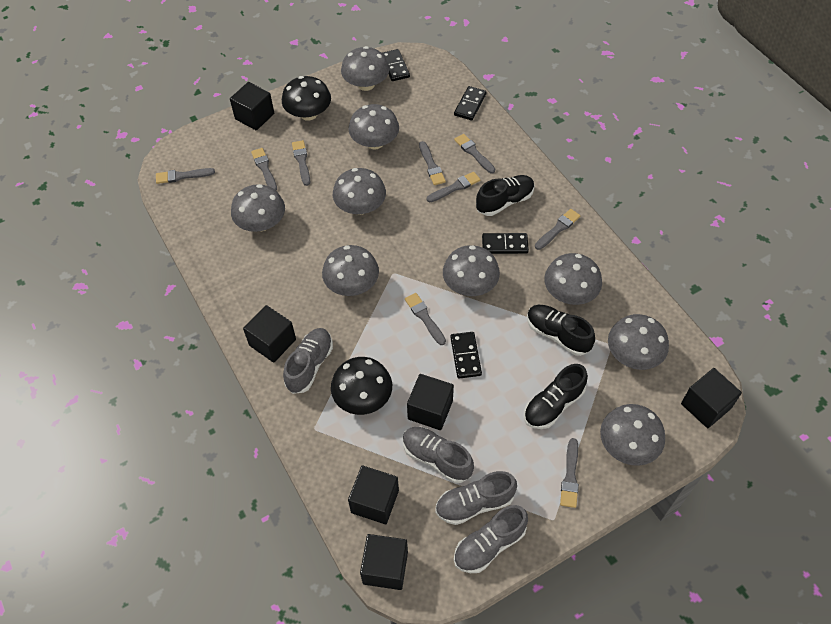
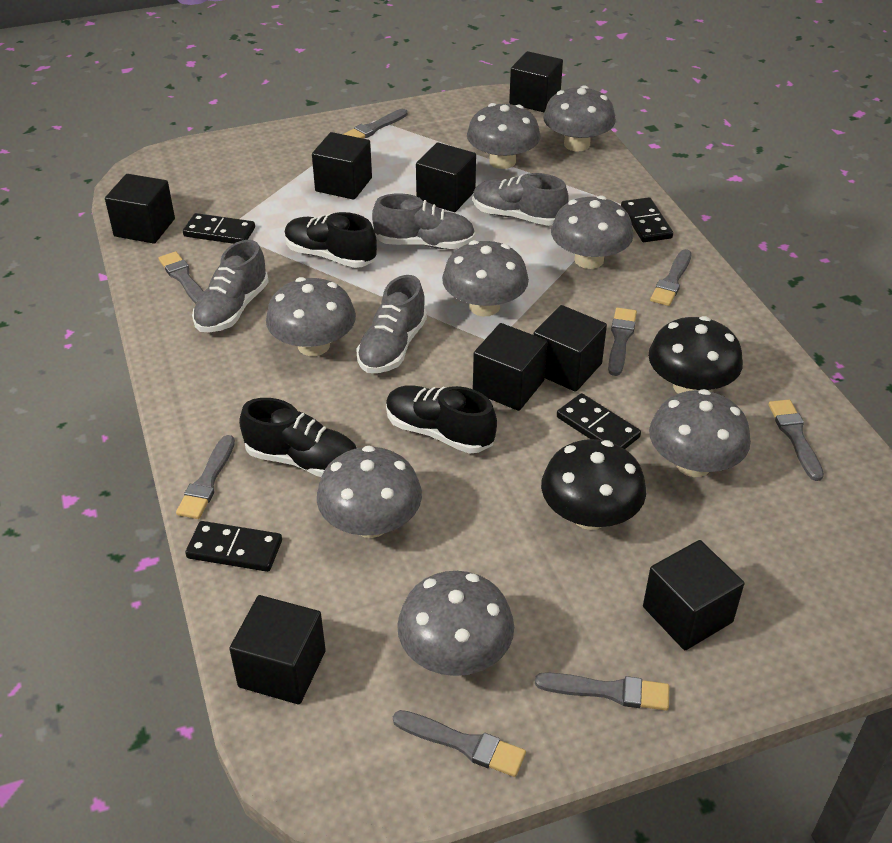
black cube: [230,82,274,130] [243,305,296,363] [348,466,399,524] [360,534,408,590] [407,374,454,430] [681,368,742,428] = 6 -> [105,174,175,243] [229,595,326,704] [312,132,372,200] [416,142,476,212] [473,323,547,411] [509,51,563,112] [533,305,607,392] [643,540,744,650] = 8
grey brush: [156,168,215,184] [251,148,277,191] [292,140,310,186] [405,293,446,345] [419,141,446,185] [427,172,480,202] [454,134,495,173] [535,209,580,250] [560,438,579,508] = 9 -> [158,251,204,304] [176,435,235,519] [343,109,408,139] [393,710,526,777] [535,672,669,711] [608,308,637,376] [650,249,692,306] [769,400,824,481] = 8
grey mushroom: [231,184,285,232] [322,245,379,296] [333,168,386,215] [341,46,389,91] [348,104,399,150] [443,245,500,296] [544,253,602,305] [600,404,665,466] [608,314,669,370] = 9 -> [266,277,356,356] [317,446,422,538] [397,571,514,676] [442,240,529,316] [467,103,540,169] [543,85,616,151] [551,195,633,269] [649,389,751,477] = 8

